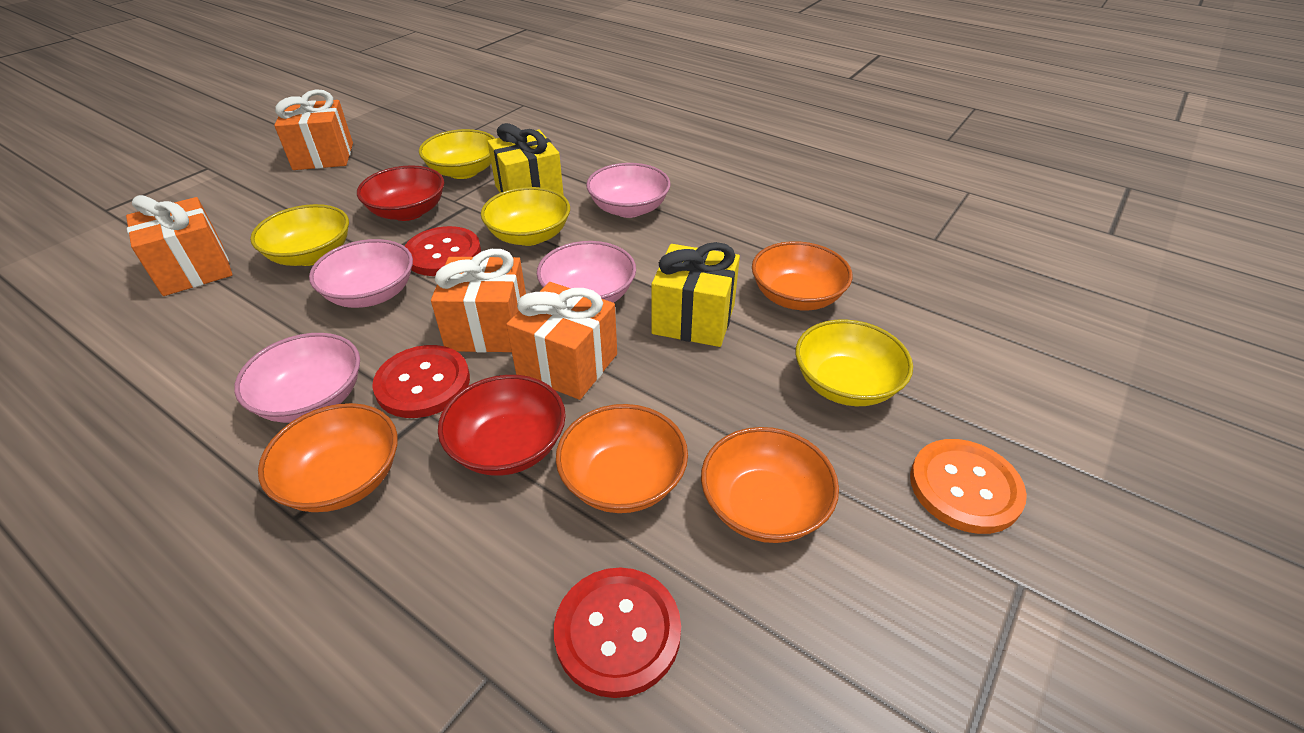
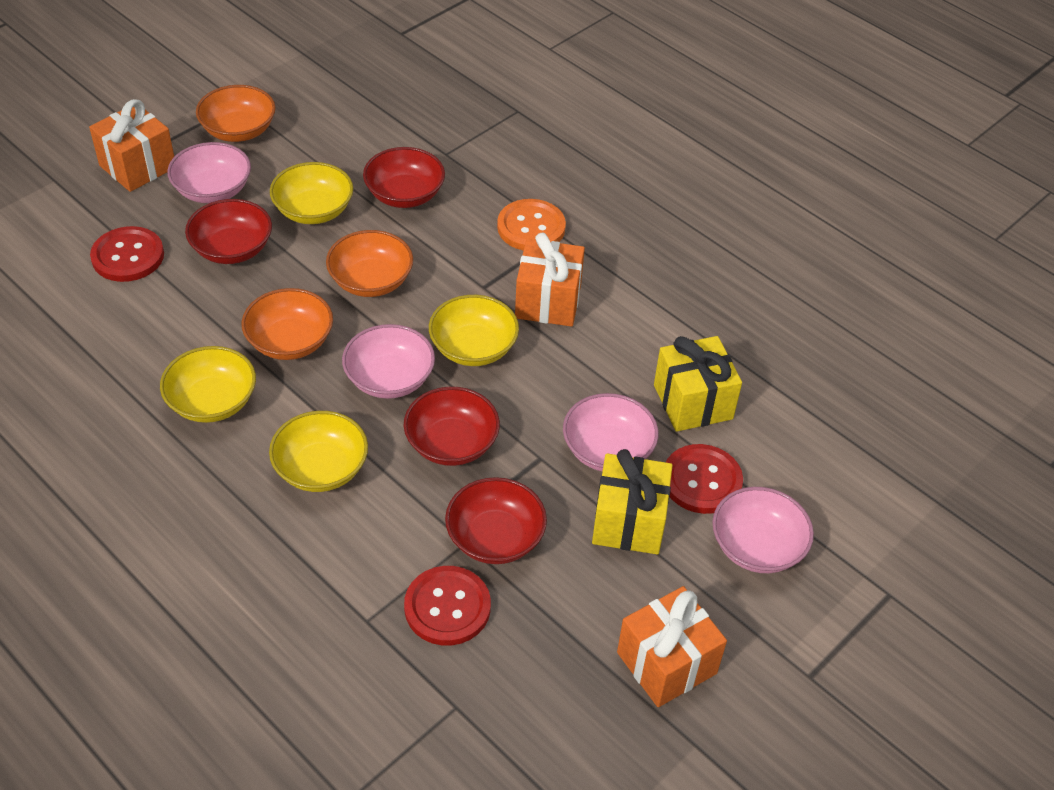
orange bowl: [258,403,398,512] [556,404,688,513] [701,427,839,543] [752,241,852,310] = 4 -> [196,85,276,142] [241,288,333,360] [326,230,413,297] = 3
orange gift: [126,195,233,296] [274,89,353,170] [431,249,526,353] [506,282,617,400] = 4 -> [89,99,174,192] [515,233,585,327] [617,586,727,707] = 3
red bowl: [357,165,444,221] [438,375,566,476] = 2 -> [185,199,272,264] [363,147,445,208] [404,387,500,466] [445,477,547,564] = 4

